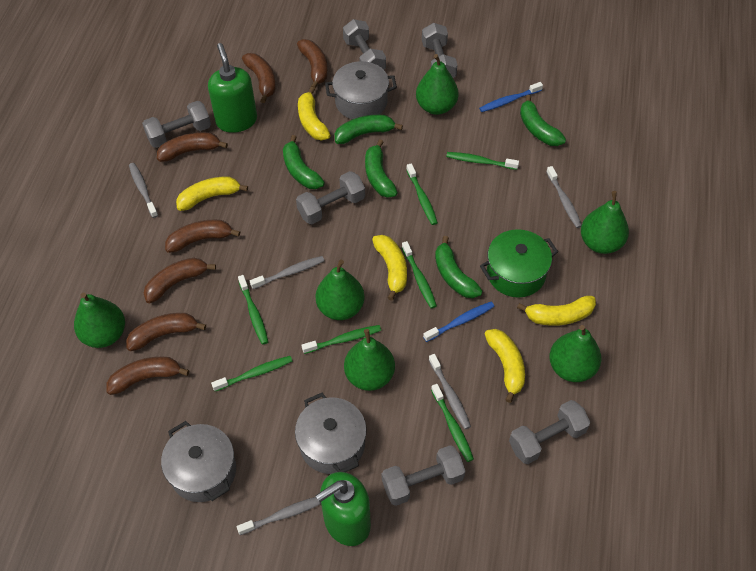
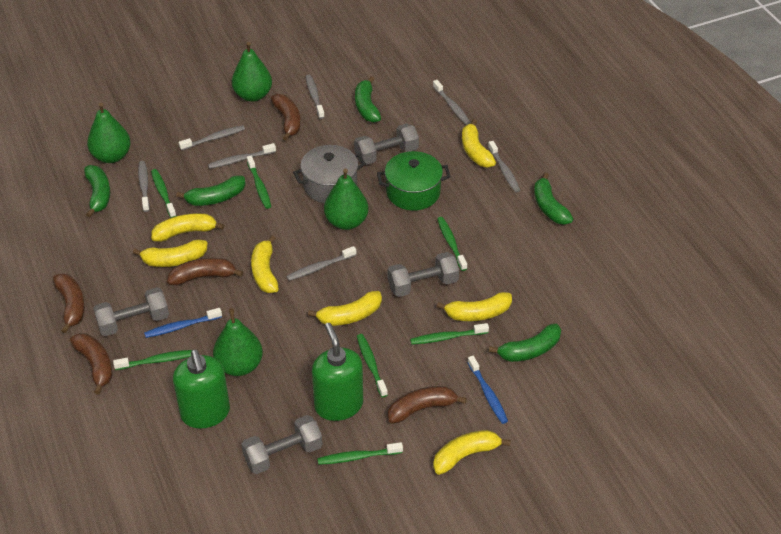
brown banana: [106,357,189,395] [126,313,206,351] [144,258,216,303] [157,132,228,162] [165,220,240,253] [242,53,276,103] [297,39,328,89] = 7 -> [53,273,85,333] [70,333,112,394] [167,258,243,286] [271,94,301,141] [388,386,467,424] = 5
green pear: [74,293,125,348] [316,260,365,320] [344,329,395,391] [416,54,459,115] [549,325,601,382] [581,191,629,254] = 6 -> [87,103,131,163] [213,308,263,376] [232,42,272,102] [324,169,368,230] = 4
grey dumbbell: [142,101,211,148] [296,171,365,224] [343,19,386,70] [382,445,465,506] [422,23,457,78] [509,400,591,464] = 6 -> [93,287,169,336] [241,415,323,474] [354,123,419,165] [387,252,459,297] = 4
grey pot: [161,421,236,502] [295,393,367,474] [325,61,397,119] = 3 -> [293,145,366,203] = 1
grey toothbrush: [129,163,158,218] [237,497,321,535] [250,256,324,289] [429,354,471,429] [546,166,582,228] = 5 -> [138,161,150,212] [179,125,245,151] [208,143,276,169] [286,246,357,281] [306,75,325,119] [433,80,471,125] [488,141,520,193] = 7
yellow banana: [176,177,248,211] [298,87,331,140] [372,235,407,301] [485,329,525,403] [517,296,596,326] = 5 -> [133,240,208,267] [151,213,224,242] [251,235,279,293] [308,291,382,326] [433,430,511,475] [436,292,512,321] [462,119,496,168] = 7

